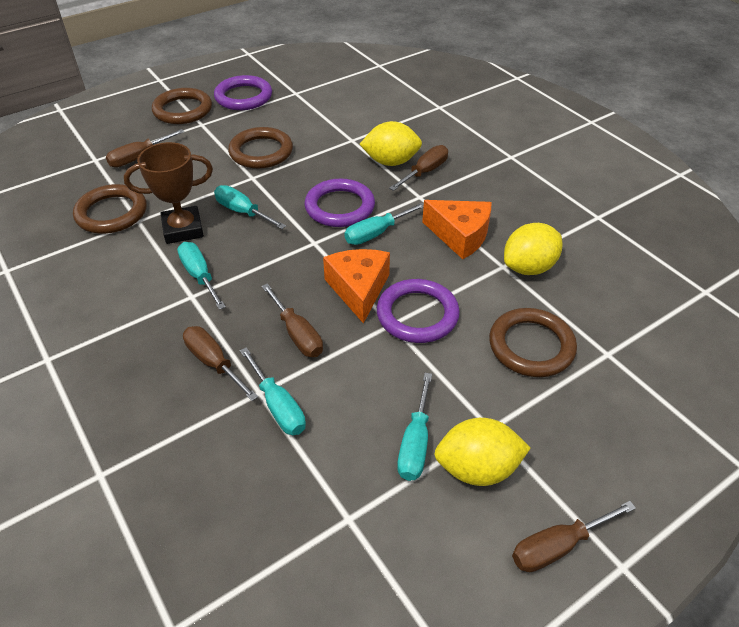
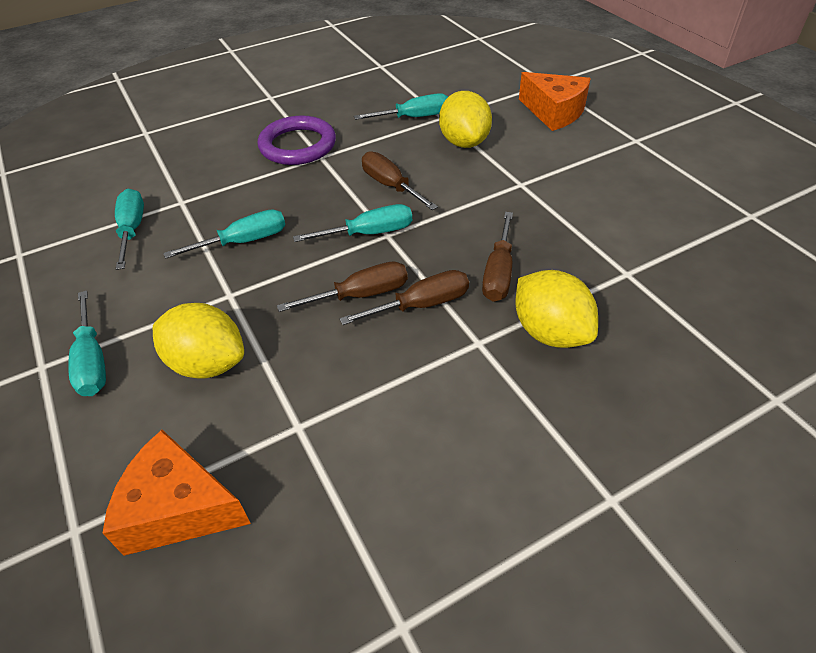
brown ring: [73,184,146,234] [152,88,212,124] [228,127,293,169] [489,308,577,377] = 4 -> none = 0
brown screwdriver: [106,129,184,167] [183,326,258,401] [262,283,323,357] [389,145,448,191] [512,501,636,572] = 5 -> [277,262,408,312] [340,270,469,325] [362,151,438,210] [482,212,513,302] = 4
brown trophy: [124,142,213,244] = 1 -> none = 0
purple ring: [214,75,272,110] [304,178,375,227] [377,279,460,343] = 3 -> [258,115,336,165] = 1

